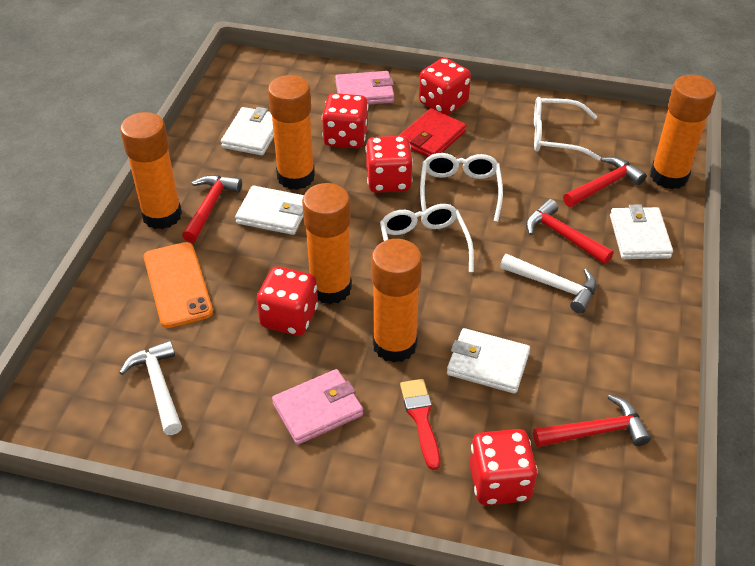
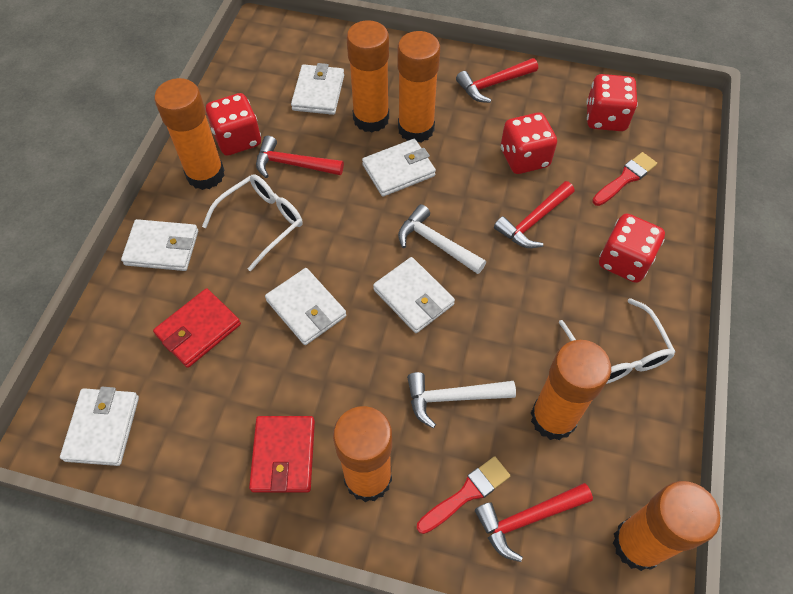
orange glue stick: [120,112,182,229] [268,75,315,190] [302,183,352,304] [371,239,422,363] [650,75,716,189] = 5 -> [154,78,225,190] [333,406,392,502] [347,20,389,133] [398,31,440,143] [531,340,611,440] [613,481,720,571] = 6
orange phone: [144,242,213,328] = 1 -> none = 0
pink wallet: [272,369,363,445] [335,71,394,105] = 2 -> none = 0
red brush: [400,379,440,470] = 1 -> [417,456,511,534] [592,152,657,206] = 2
red dice: [256,266,318,336] [322,93,368,148] [365,136,413,193] [419,58,471,115] [470,429,538,505] = 5 -> [206,93,261,156] [501,112,557,174] [587,74,638,131] [599,213,665,283] = 4
red wallet: [399,108,466,157] = 1 -> [153,288,241,368] [249,416,315,492] = 2
white glasses: [380,204,474,272] [420,153,503,222] [534,97,601,161] = 3 -> [202,174,303,271] [559,298,676,384] = 2
white wallet: [221,107,274,155] [235,185,304,235] [447,328,530,394] [610,204,673,259] = 4 -> [60,387,139,466] [121,219,198,271] [265,268,346,345] [291,63,344,115] [362,139,436,197] [373,257,455,333] = 6

